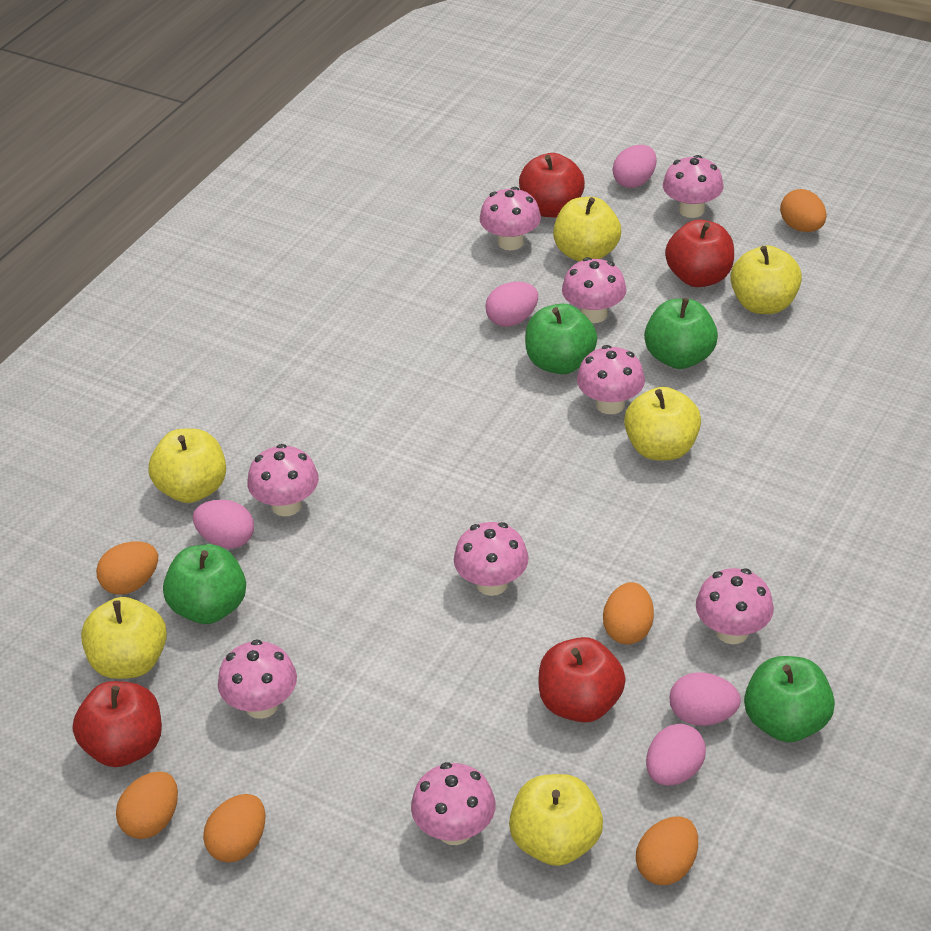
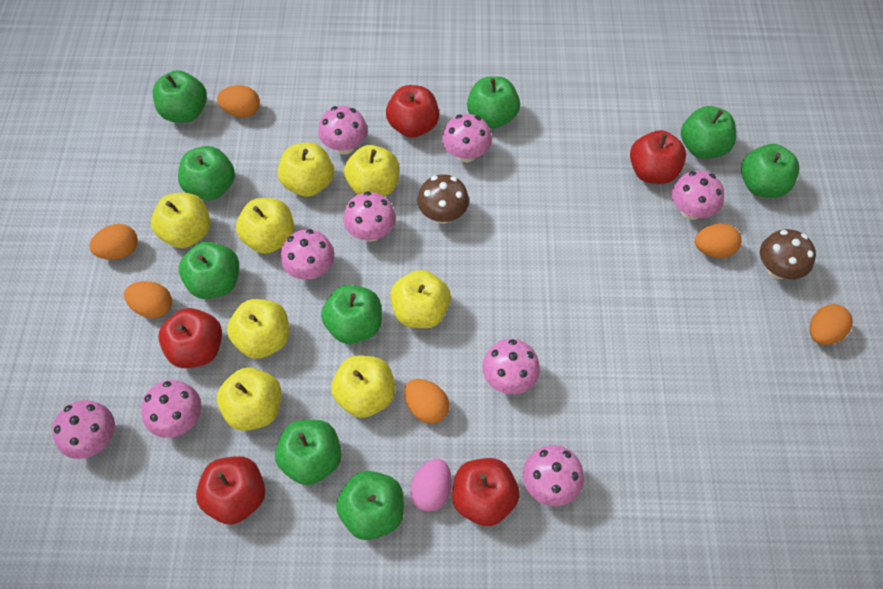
brown mushroom: none = 0 -> [417,174,469,224] [760,229,816,279] = 2
green apple: [163,544,246,624] [525,304,597,374] [644,298,718,369] [744,656,835,742] = 4 -> [153,70,207,122] [178,146,235,200] [179,242,239,299] [275,420,342,485] [321,285,382,344] [336,471,404,540] [467,76,520,129] [681,106,736,159] [741,144,799,198] = 9
pink egg: [193,500,254,549] [485,282,538,327] [613,145,657,188] [646,724,706,786] [669,672,741,726] = 5 -> [410,459,452,512] = 1
red apple: [73,681,162,767] [519,153,585,217] [539,637,626,722] [665,220,734,287] = 4 -> [158,308,222,368] [196,456,265,524] [386,85,439,138] [452,458,520,526] [630,130,686,184] = 5
yellow apple: [81,597,167,679] [149,429,226,503] [509,774,603,866] [553,197,621,262] [624,387,701,461] [730,245,802,314] = 6 -> [151,193,210,248] [217,367,282,431] [227,299,289,359] [236,198,294,254] [278,143,334,197] [331,355,395,418] [344,145,399,196] [390,270,451,328] = 8

